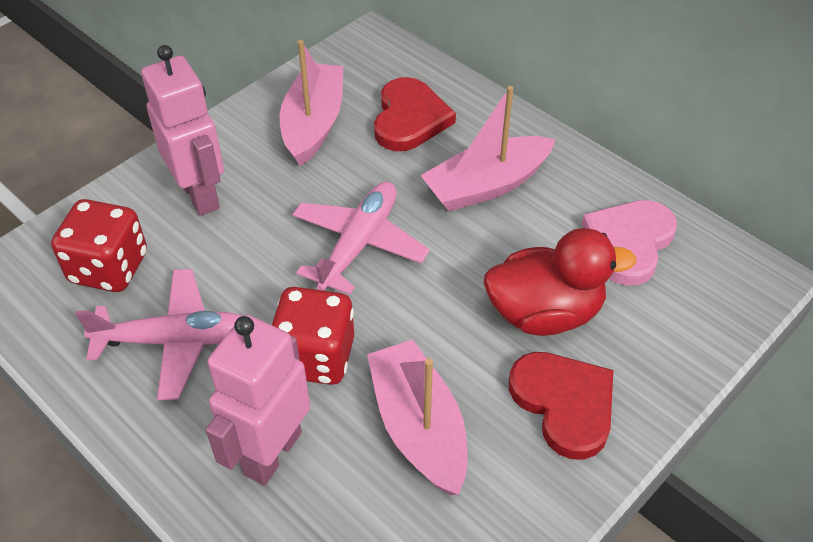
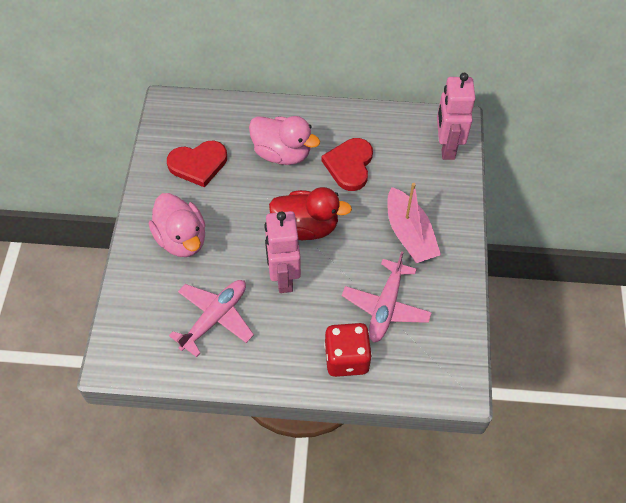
pink boat: [280,40,343,166] [367,340,468,495] [420,86,555,212] = 3 -> [387,183,441,263] = 1
pink duck: none = 0 -> [149,193,206,257] [249,116,320,165] = 2
pink heart: [582,200,677,286] = 1 -> none = 0
red dice: [51,199,147,292] [272,287,354,385] = 2 -> [324,323,372,377] = 1

